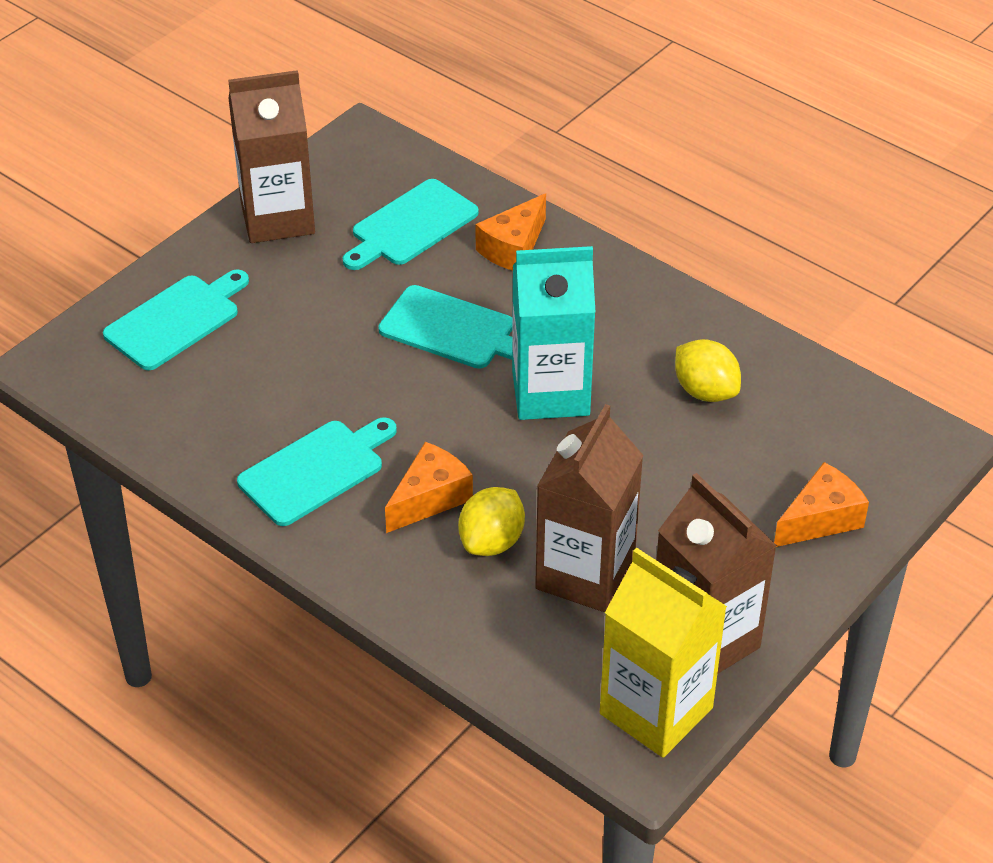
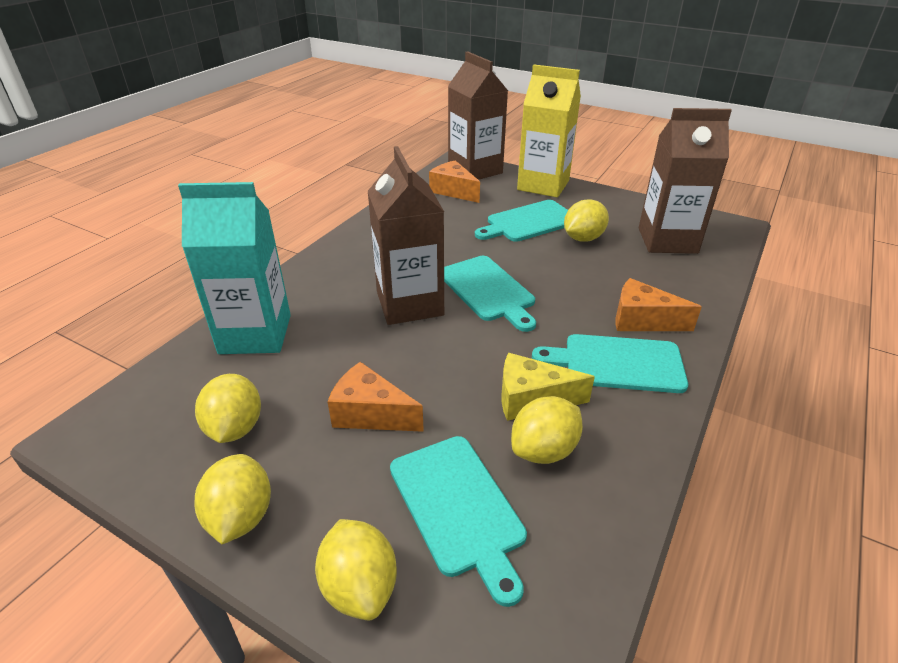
yellow cheese: none = 0 -> [502,353,595,421] = 1
yellow lemon: [458,487,525,556] [675,339,741,402] = 2 -> [195,374,261,443] [195,454,271,544] [315,519,397,620] [511,396,583,464] [564,199,609,242] = 5

